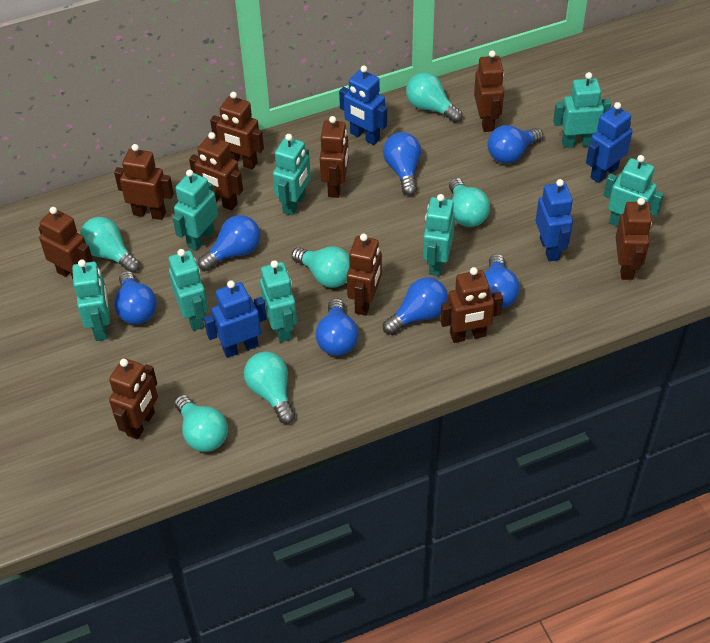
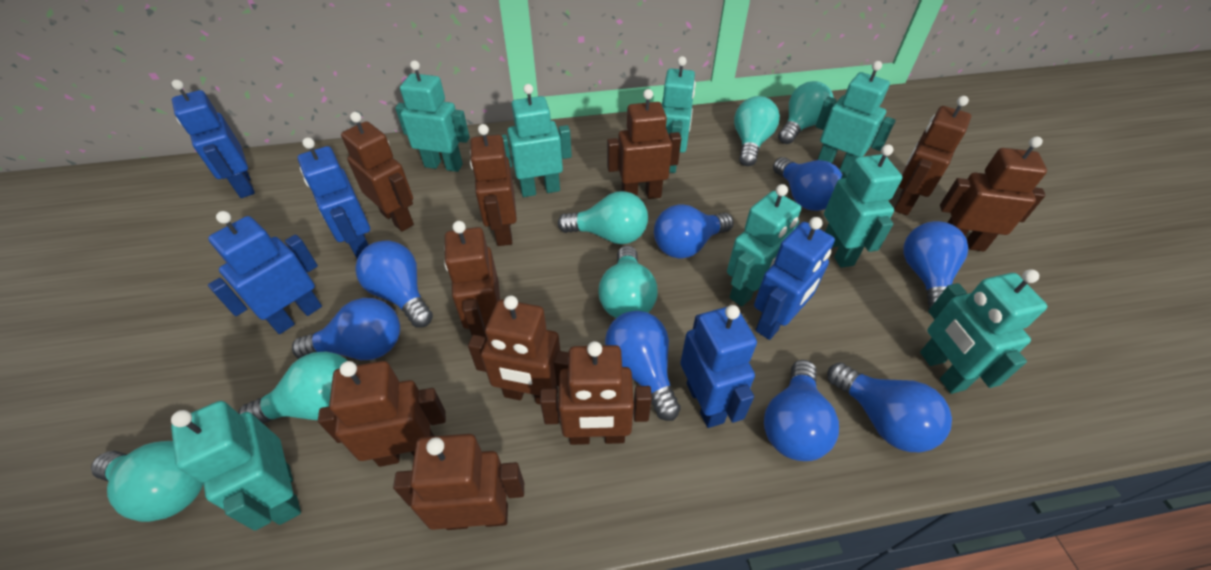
blue light bulb: [114,271,157,324] [198,215,260,271] [316,298,359,356] [383,132,421,196] [383,277,448,335] [484,254,520,308] [487,125,543,164] = 7 -> [292,298,400,360] [355,240,433,328] [605,311,681,421] [654,204,734,259] [764,360,839,461] [773,157,842,211] [827,362,952,452] [903,221,968,309] = 8
blue robot: [204,280,267,358] [339,66,387,145] [536,179,573,262] [586,102,633,183] = 4 -> [172,80,255,198] [208,211,322,334] [297,138,370,258] [680,305,757,428] [754,217,835,340] = 5

